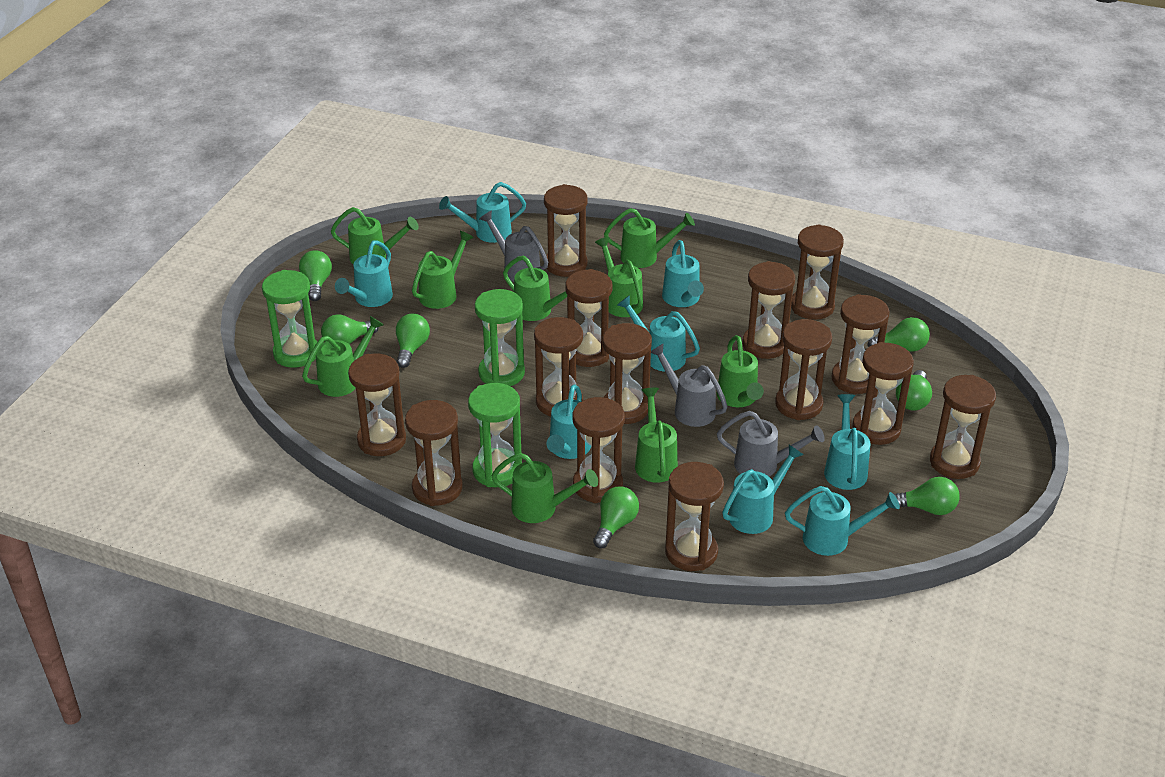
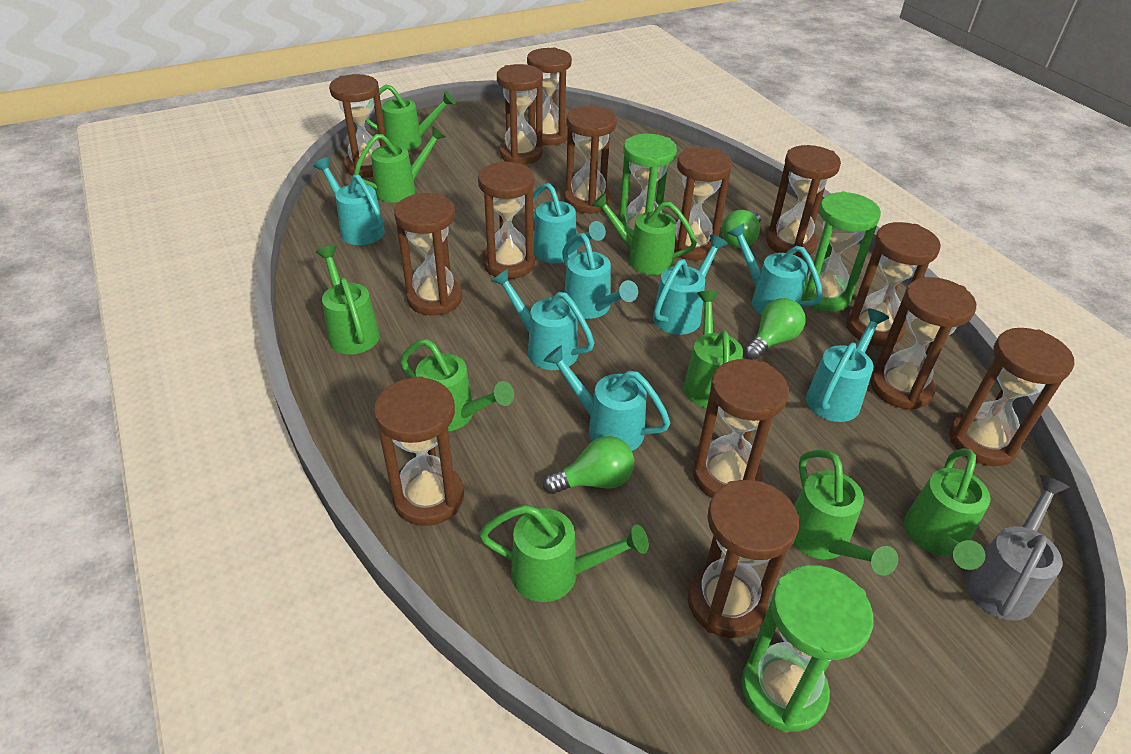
green light bulb: [299,250,332,301] [321,314,379,345] [396,314,430,368] [593,486,639,548] [867,317,930,351] [893,477,960,515] [896,370,932,411] = 7 -> [543,436,634,494] [722,210,761,248] [745,298,805,360] = 3
grey watering can: [479,210,548,282] [651,343,727,427] [717,411,825,477] = 3 -> [965,475,1069,621] = 1

